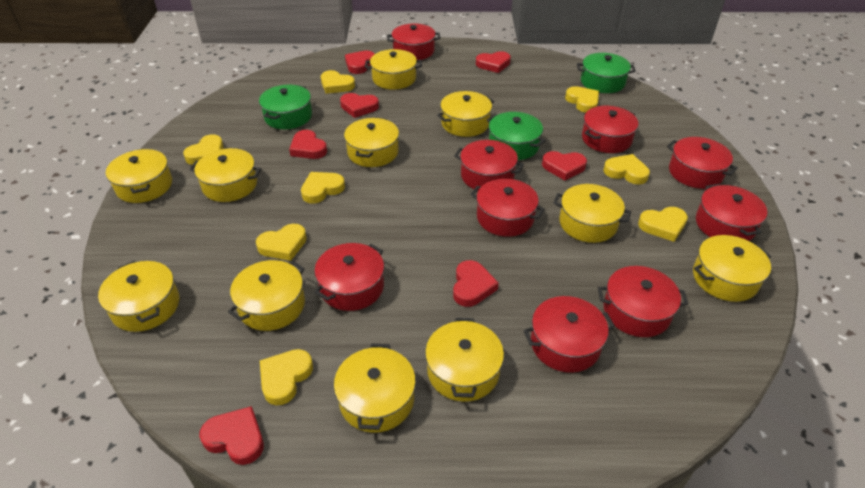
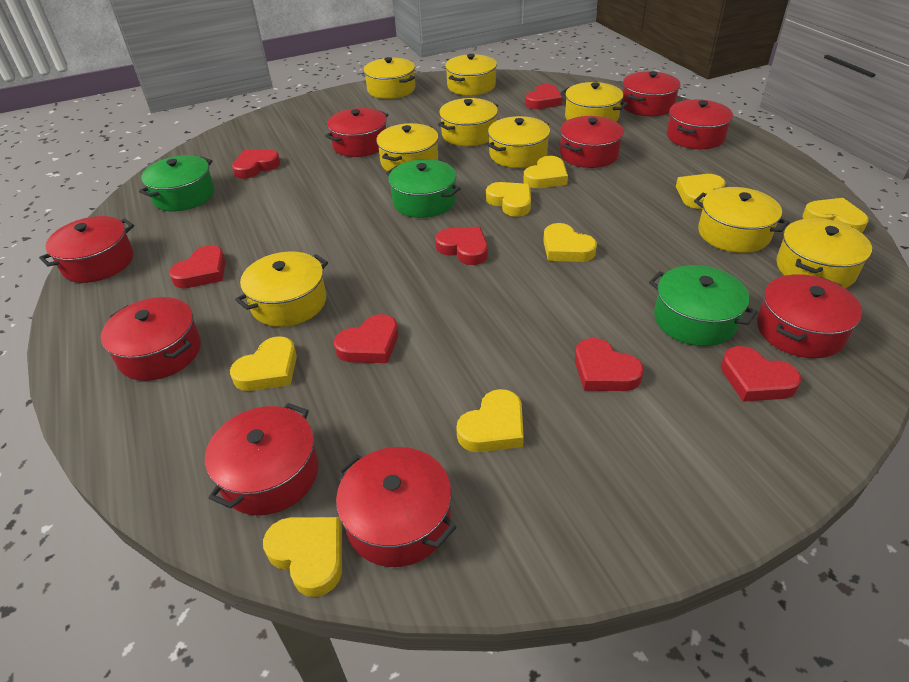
yellow pot: [98,261,179,332] [106,149,172,203] [190,148,261,202] [228,260,305,331] [334,344,416,433] [344,117,399,167] [365,49,422,90] [425,318,504,402] [437,91,494,137] [554,184,631,243] [693,235,771,302] = 11 -> [235,252,328,327] [364,57,415,99] [376,123,439,171] [438,98,498,146] [445,54,497,96] [487,116,550,168] [561,82,628,122] [694,187,790,253] [776,218,872,288] = 9

